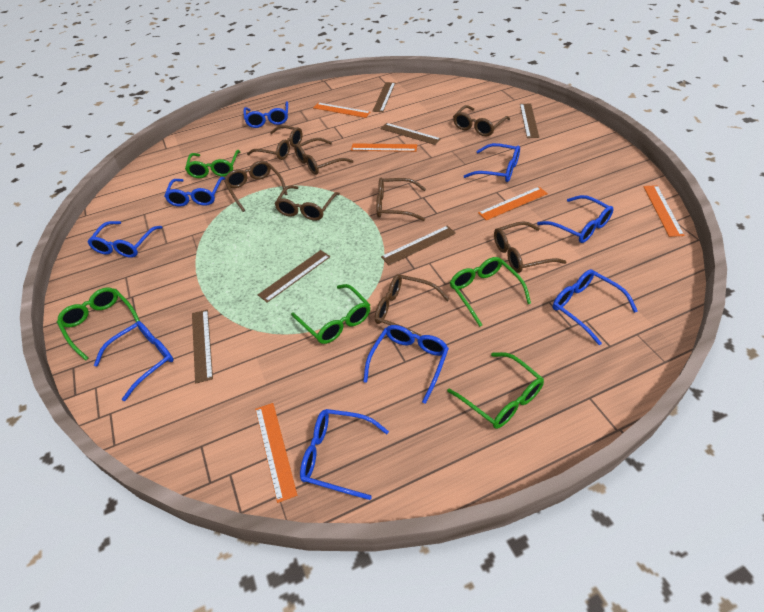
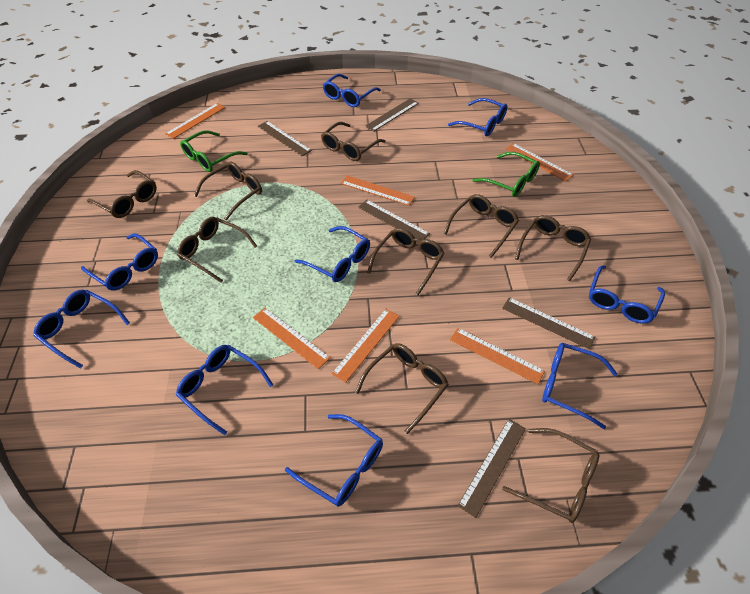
brown glasses: [224,161,287,212] [247,125,303,160] [275,185,340,221] [294,138,354,175] [375,274,450,336] [376,178,426,221] [453,105,510,136] [494,221,567,273] = 8 -> [87,170,157,218] [177,217,257,283] [194,161,262,220] [321,122,385,161] [355,343,449,434] [367,228,444,295] [444,194,519,258] [502,428,599,523] [515,215,591,281] = 9
brown ruler: [192,309,213,384] [258,250,330,302] [372,82,395,112] [380,123,441,145] [381,225,456,265] [520,103,539,138] = 6 -> [258,121,312,156] [358,200,430,240] [365,99,419,132] [458,419,526,518] [502,297,596,349] = 5
green glasses: [57,287,140,361] [185,150,240,178] [291,284,370,344] [447,352,544,429] [450,257,531,327] = 5 -> [180,130,248,172] [473,152,540,197] = 2
orange ruler: [255,403,297,503] [313,103,371,118] [351,143,417,152] [478,187,548,220] [643,185,685,237] = 5 -> [165,103,225,139] [253,308,330,369] [332,309,400,383] [341,175,415,206] [450,328,545,384] [506,143,573,181] = 6

